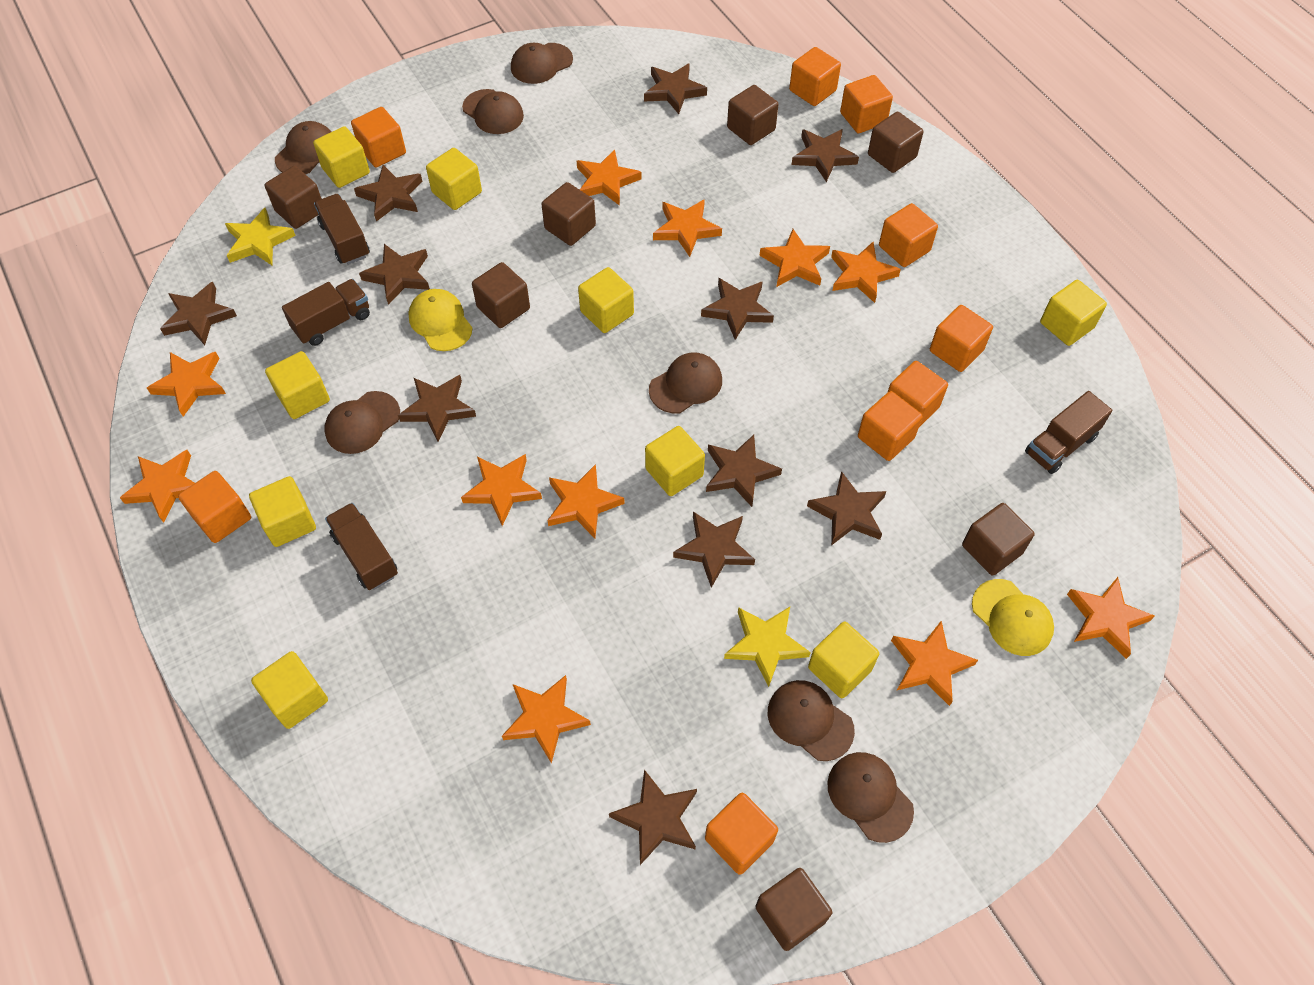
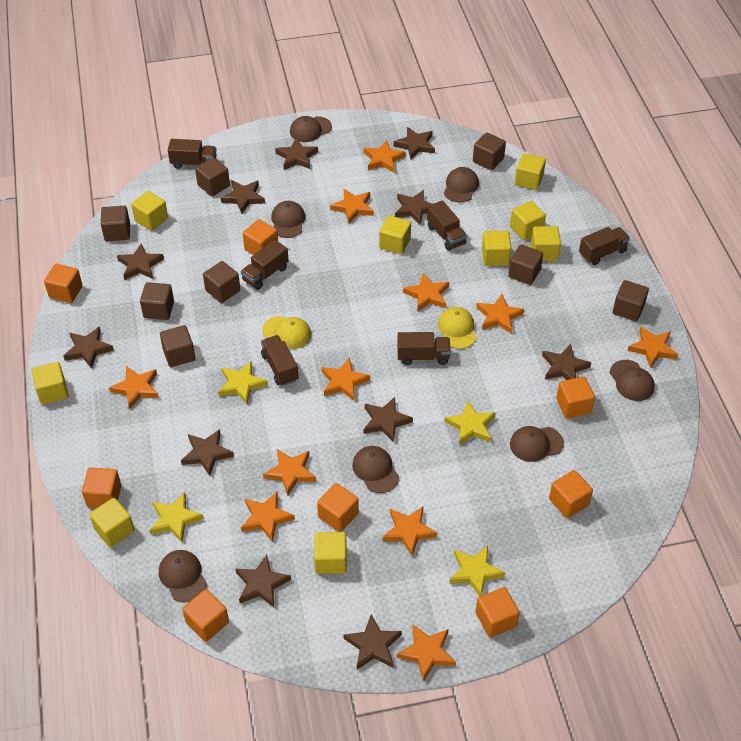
brown cube: [265,166,322,229] [472,262,530,328] [541,182,596,246] [727,85,779,145] [755,868,832,951] [868,112,924,173] [962,503,1035,576] = 7 -> [101,206,130,241] [140,282,174,320] [160,325,195,367] [195,157,230,196] [203,261,240,303] [473,133,506,170] [508,244,543,285] [613,280,649,321] = 8
brown truck: [282,279,370,346] [314,194,370,265] [325,503,398,590] [1025,391,1112,474] = 4 -> [168,139,217,169] [241,240,289,290] [261,335,299,386] [397,332,451,365] [427,200,467,251] [579,227,630,265] = 6
orange cube: [178,471,251,543] [351,107,406,168] [705,793,778,875] [789,47,841,106] [840,75,893,133] [858,391,923,461] [879,203,938,267] [888,361,948,427] [930,305,993,372] = 9 -> [44,264,83,303] [82,468,121,508] [182,589,229,642] [243,219,278,255] [317,483,359,532] [476,587,520,637] [549,470,593,518] [556,377,595,419] = 8
yellow star: [225,208,296,265] [724,607,811,687] = 2 -> [149,492,204,542] [218,361,268,405] [445,401,495,445] [449,546,505,597] = 4

